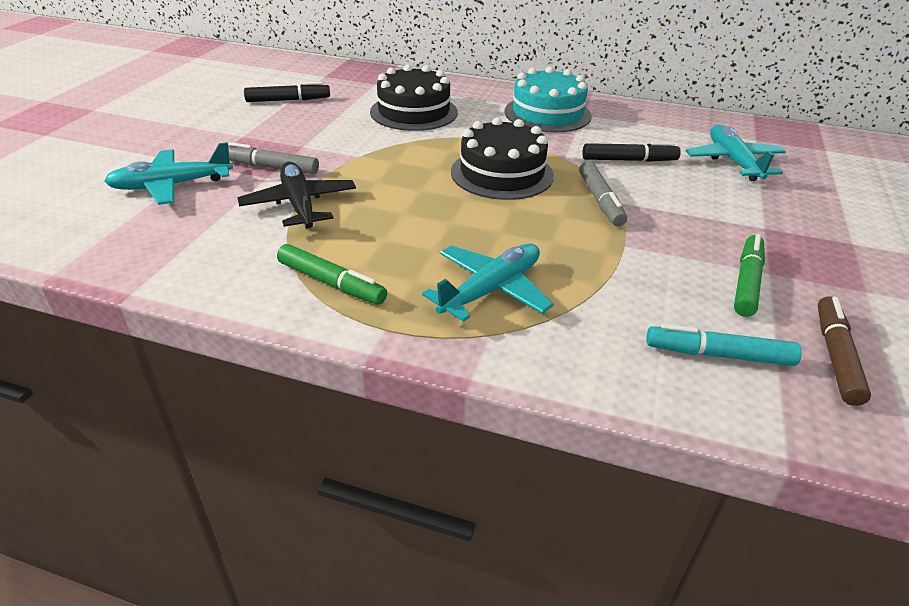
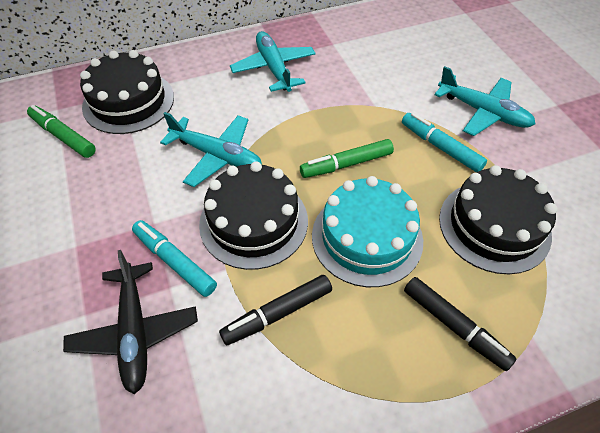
black cake: [370,64,458,131] [451,117,554,200] = 2 -> [80,50,174,134] [199,161,308,270] [439,165,558,274] = 3
brown marker: [818,296,871,406] = 1 -> none = 0
grey marker: [228,142,319,174] [579,161,627,227] = 2 -> none = 0
turquoise marker: [646,324,802,366] = 1 -> [132,220,217,297] [402,113,487,172] = 2

